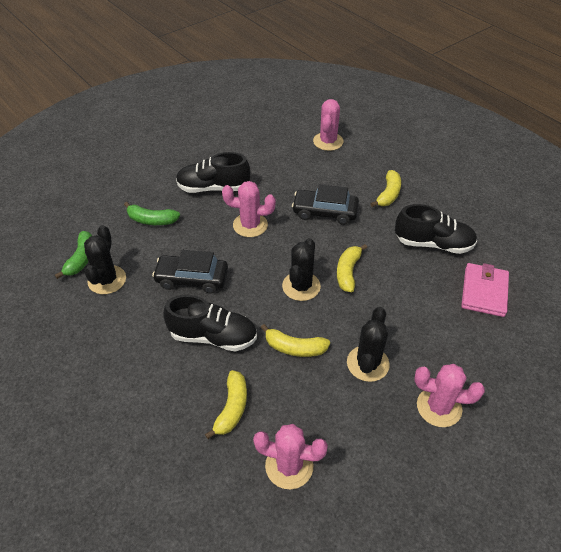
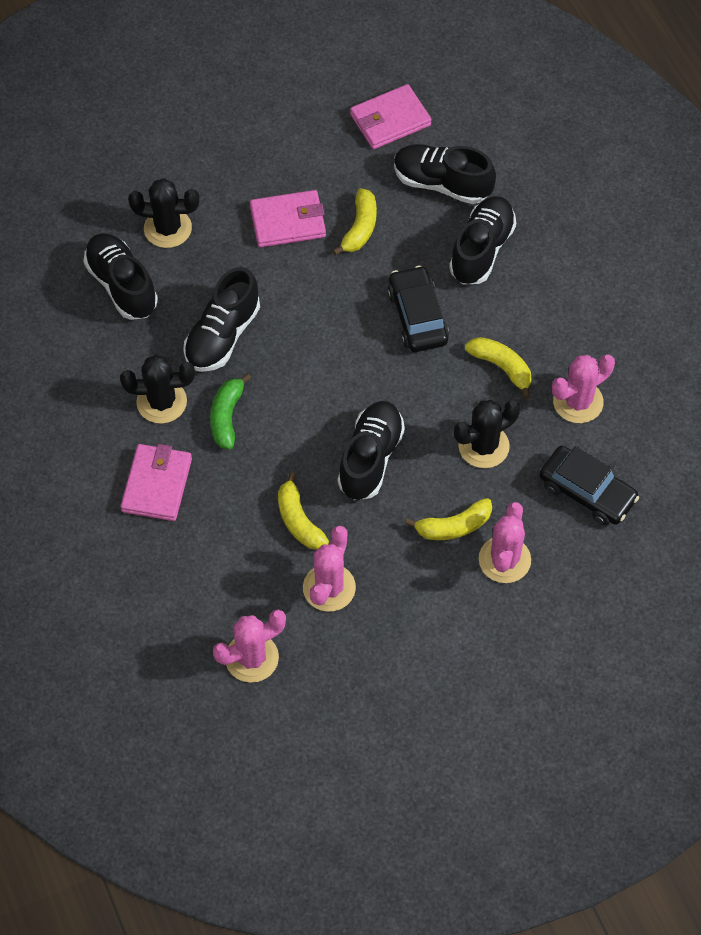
black shoe: [163,295,257,351] [176,152,250,193] [395,204,477,254] = 3 -> [83,233,158,320] [183,267,260,372] [338,401,405,500] [394,144,496,204] [449,196,516,284] = 5
green banana: [55,231,92,279] [124,202,180,225] = 2 -> [210,373,251,450] = 1
pink wallet: [461,263,509,317] = 1 -> [121,444,192,521] [250,190,326,247] [350,84,432,149] = 3

